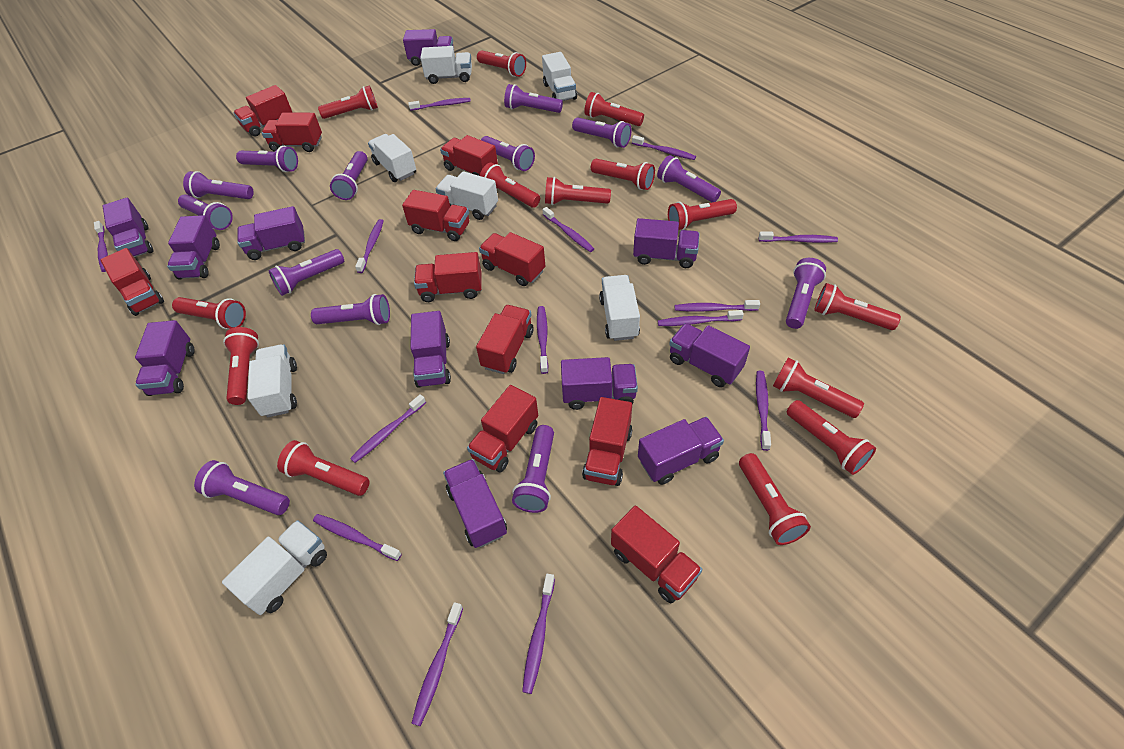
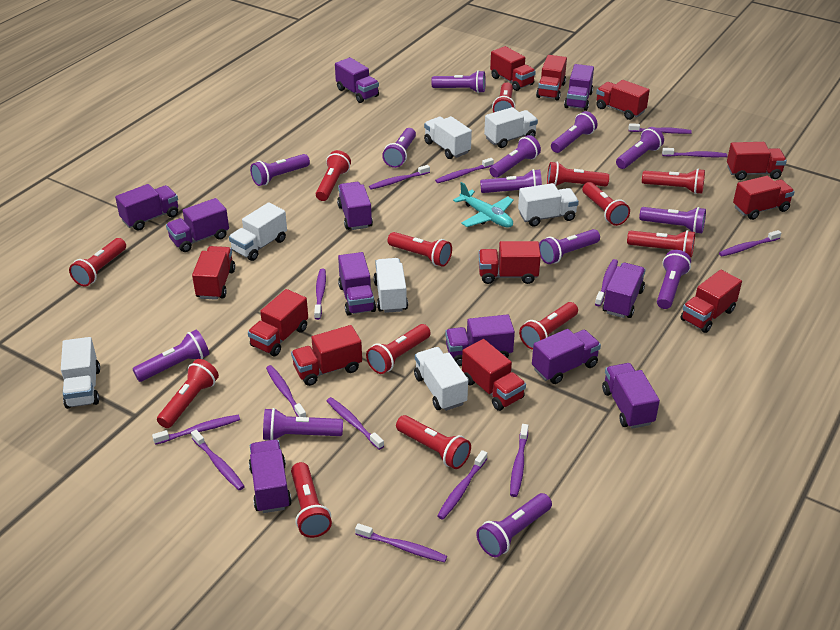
red flashlight: [172,297,246,329] [223,327,259,405] [277,440,370,496] [318,85,378,119] [477,50,526,77] [480,162,540,208] [545,177,611,205] [584,92,644,126] [591,159,655,190] [668,199,737,230] [739,453,811,545] [773,358,864,418] [787,400,876,475] [814,283,901,330] = 14 -> [69,238,126,287] [157,359,219,428] [291,462,332,538] [316,150,351,201] [366,324,431,374] [388,232,452,267] [396,415,471,469] [492,82,515,113] [519,302,578,350] [547,162,609,187] [582,182,630,226] [627,230,695,257] [642,168,705,194] = 13
turquoise plane: none = 0 -> [453,182,514,228] = 1

